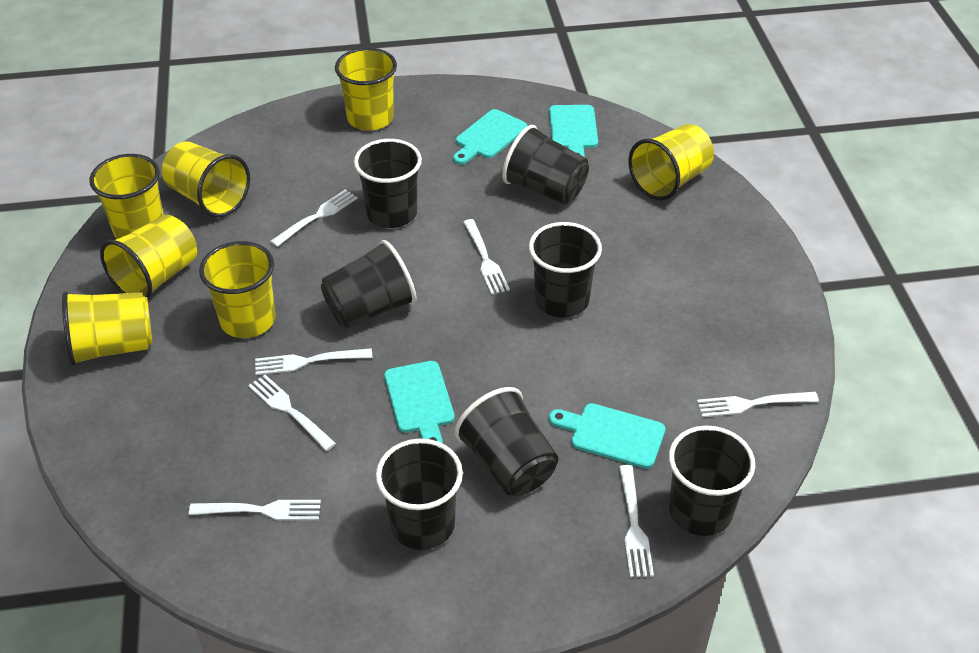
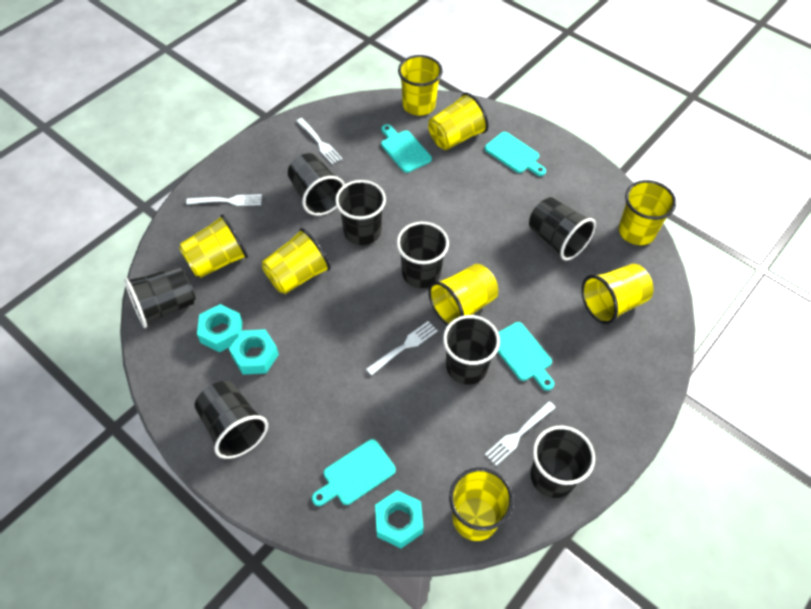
black cup: [321,240,417,329] [354,139,422,228] [376,439,463,550] [454,387,558,496] [502,125,589,205] [529,222,602,317] [669,425,755,536] = 7 -> [124,266,196,328] [195,381,268,459] [288,153,345,216] [335,180,386,245] [396,222,449,288] [443,315,500,385] [529,197,596,261] [530,426,595,498] = 8
turquoise nut: none = 0 -> [197,304,242,352] [229,329,279,375] [375,490,424,548] = 3
white fork: [189,500,321,520] [248,375,336,451] [255,348,373,375] [270,189,358,247] [463,219,510,295] [619,465,654,577] [697,392,819,417] = 7 -> [186,194,262,206] [296,118,342,164] [366,321,438,375] [485,401,556,466] = 4
yellow cup: [62,291,152,366] [89,154,164,239] [100,215,197,300] [162,141,250,218] [199,241,276,338] [335,48,397,131] [628,124,714,201] = 7 -> [179,214,248,278] [262,228,331,294] [398,55,442,116] [428,93,488,150] [428,264,498,326] [449,467,514,541] [581,264,654,324] [619,180,676,245] = 8

